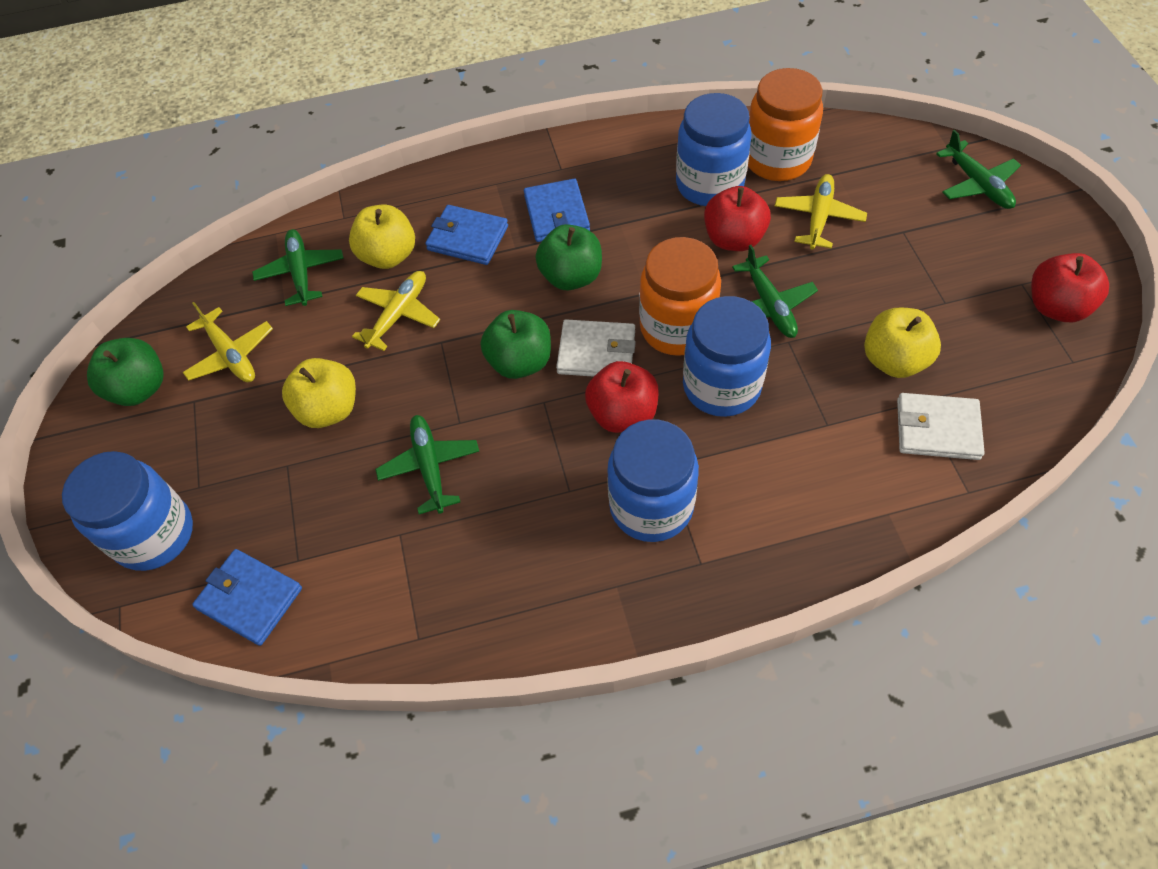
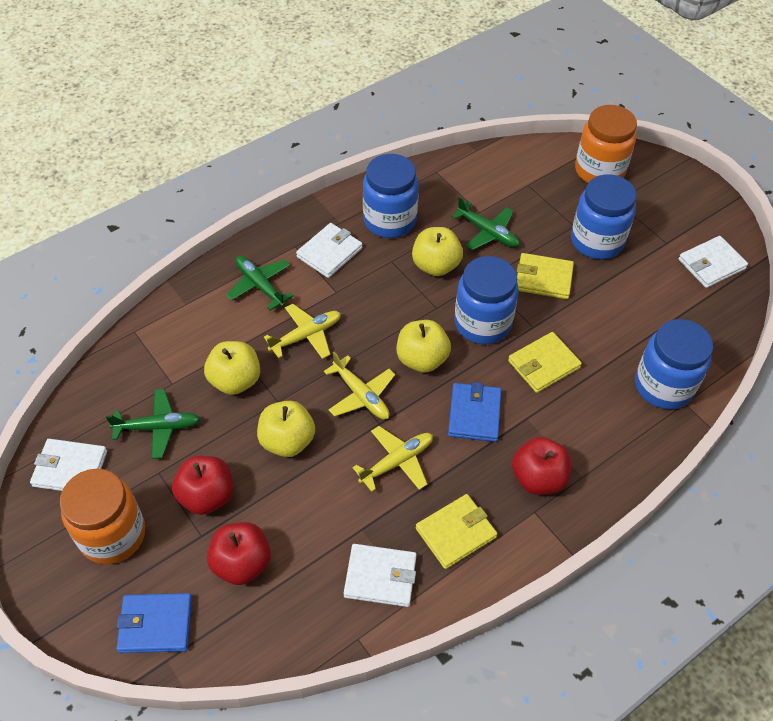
blue wallet: [192,549,302,646] [425,205,508,265] [524,179,590,242] = 3 -> [116,593,192,653] [448,382,501,442] = 2
green apple: [87,338,164,406] [481,310,551,379] [535,224,602,290] = 3 -> none = 0
green plane: [252,229,344,306] [375,415,479,514] [732,245,818,338] [936,130,1021,209] = 4 -> [106,389,200,459] [226,256,294,310] [452,197,519,250] = 3
white wallet: [556,319,636,377] [897,393,985,460] = 2 -> [30,439,107,491] [296,223,362,278] [344,544,417,607] [678,236,748,288] = 4
yellow apple: [282,358,356,428] [349,204,415,269] [864,308,941,378] = 3 -> [204,341,260,395] [257,401,315,457] [397,320,451,373] [412,227,463,276] = 4
yellow wallet: none = 0 -> [416,494,497,569] [508,332,582,393] [517,253,574,299] = 3

